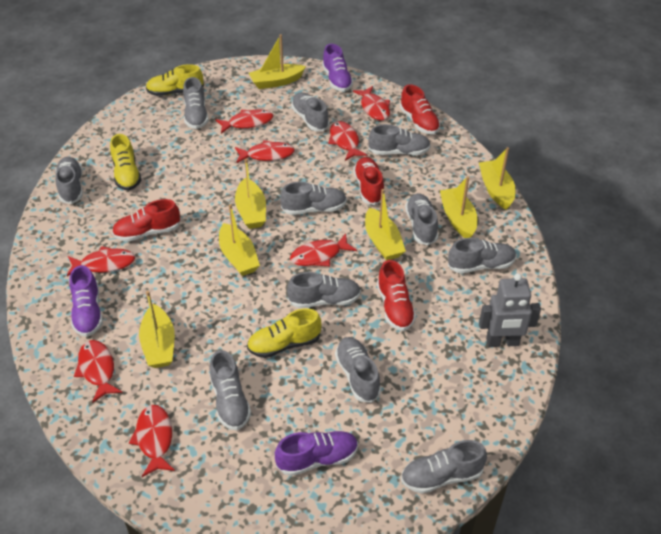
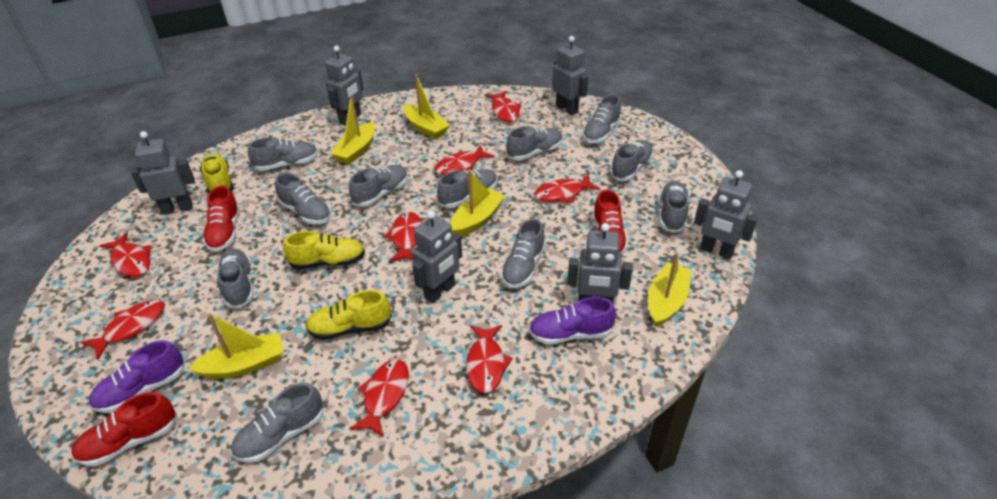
grey robot: [479,273,541,347] = 1 -> [130,131,195,215] [325,46,364,126] [412,211,462,303] [552,36,589,115] [567,223,633,303] [694,170,758,260] = 6
purple shoe: [70,265,103,337] [275,431,358,476] [322,44,353,92] = 3 -> [89,340,185,413] [529,297,616,345] = 2
red shoe: [112,199,181,242] [353,157,384,205] [377,260,416,331] [400,84,440,134] = 4 -> [71,392,177,466] [203,185,240,252] [593,189,628,255] = 3
yellow boat: [139,291,175,368] [219,204,260,276] [235,158,266,229] [249,34,306,89] [365,189,406,261] [440,176,477,238] [479,147,515,210] = 7 -> [188,313,283,379] [330,95,375,164] [403,74,450,139] [451,170,505,237] [648,252,692,327] = 5

